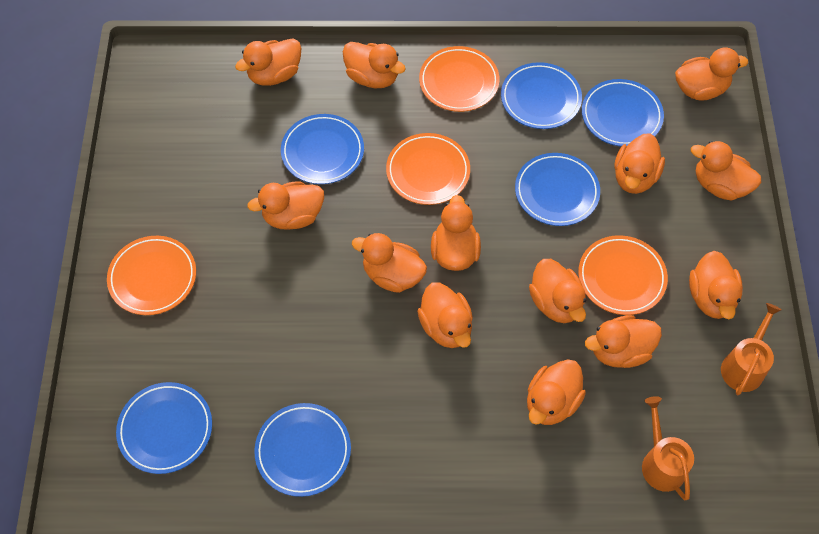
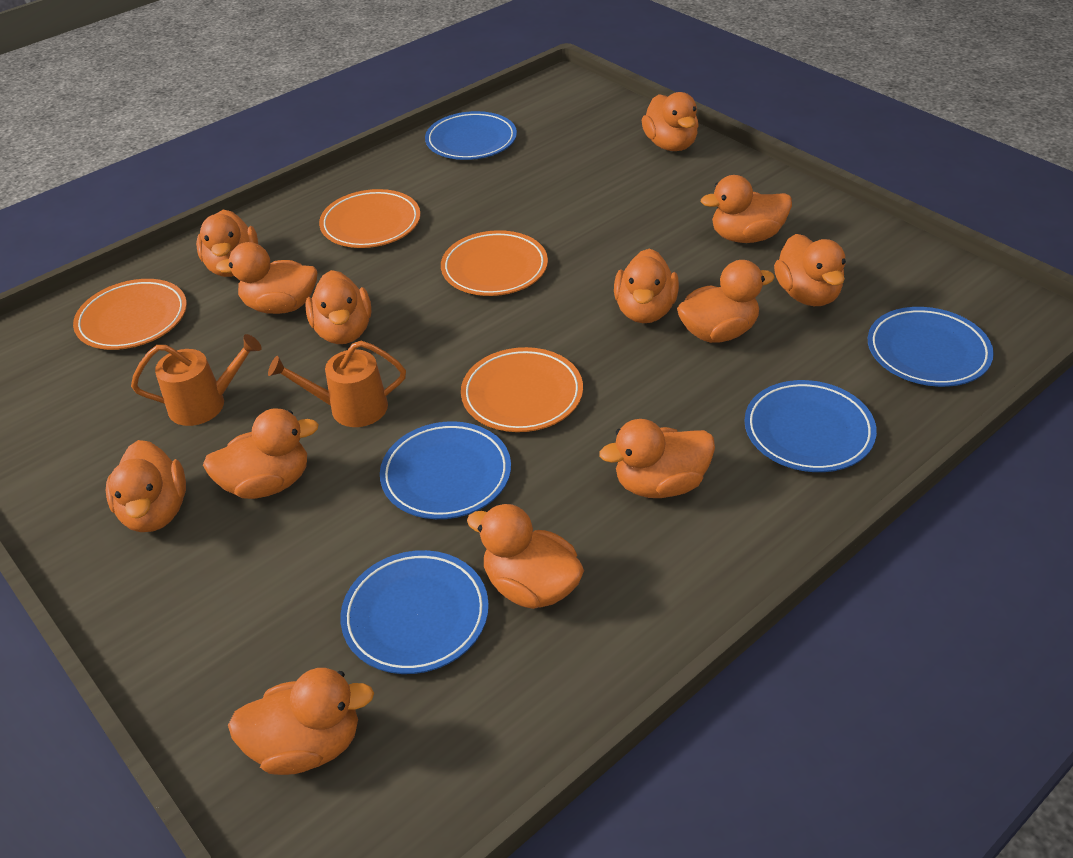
blue plate: [116,382,212,474] [254,403,351,497] [281,114,364,184] [501,62,582,129] [515,153,600,226] [582,79,664,147] = 6 -> [340,550,489,674] [380,421,511,519] [425,111,517,160] [744,380,877,472] [868,307,994,387] = 5

